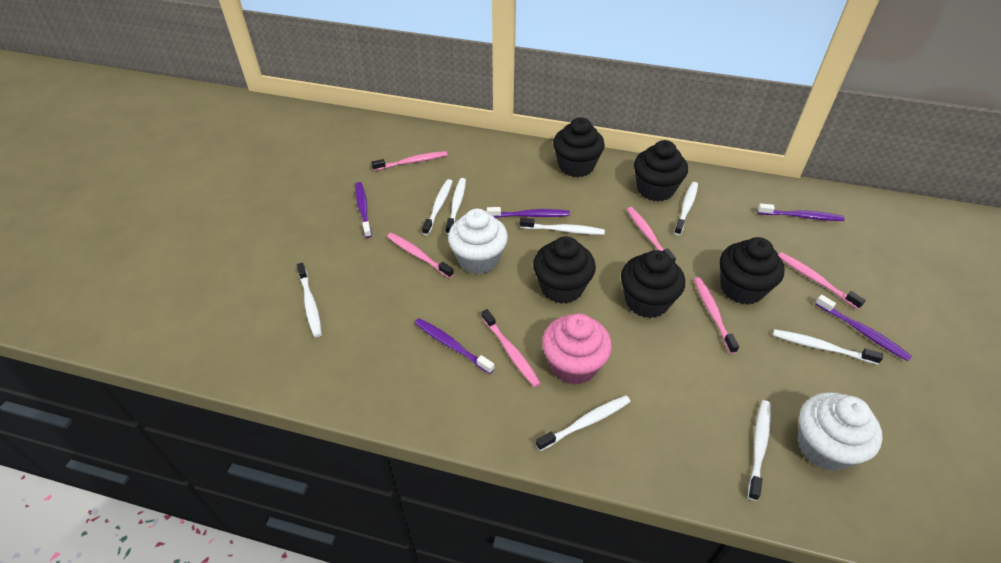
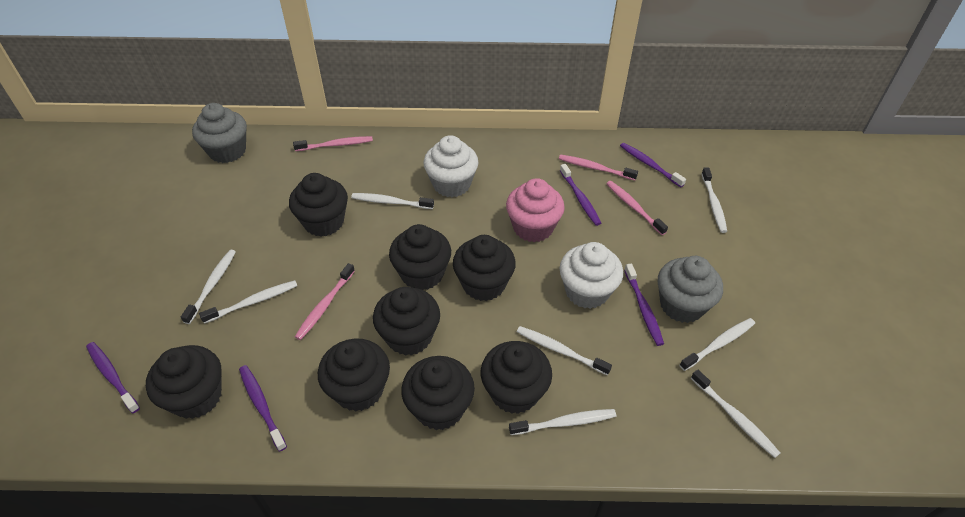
black cupcake: [533,236,596,304] [553,117,605,177] [621,250,685,318] [634,140,688,202] [720,237,785,305] = 5 -> [146,345,222,419] [289,173,348,237] [318,339,390,412] [373,287,440,356] [389,224,451,290] [401,356,475,430] [453,235,516,301] [481,341,552,414] = 8
grey cupcake: none = 0 -> [192,103,247,163] [658,256,723,323] = 2
pink toothbrush: [371,151,447,171] [387,233,454,278] [482,309,541,387] [627,207,676,262] [694,277,739,354] [778,252,866,309] = 6 -> [293,136,373,151] [295,263,355,340] [559,154,638,180] [606,181,668,235] = 4

